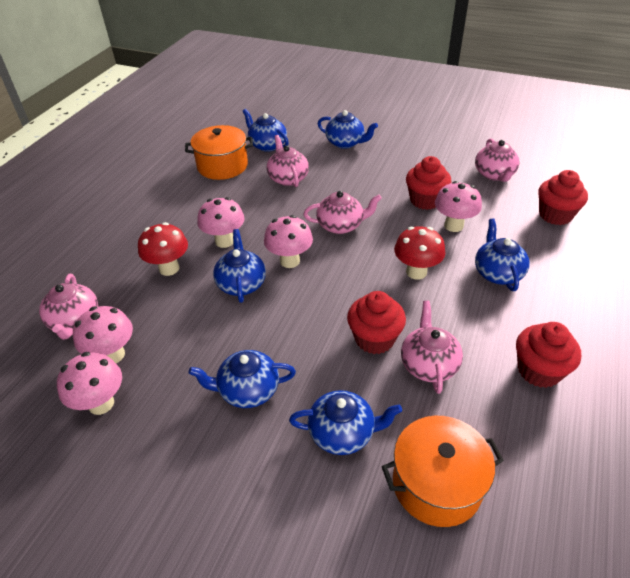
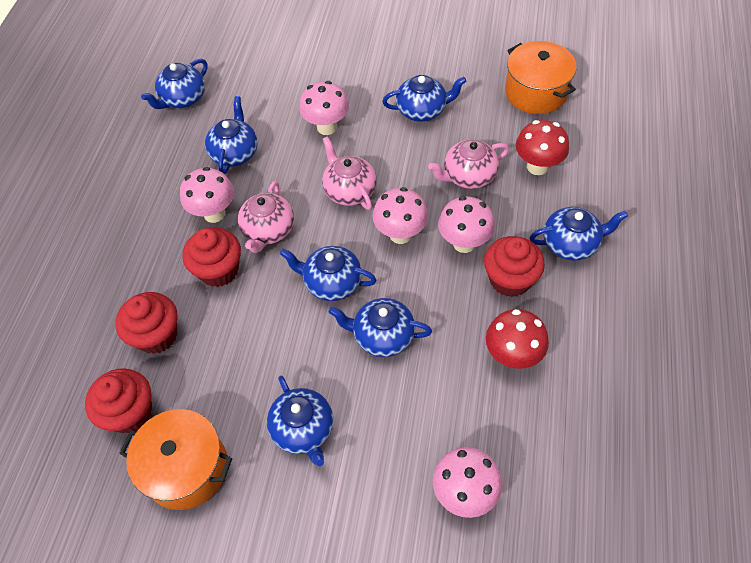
blue teapot: [188,350,296,408] [213,229,266,303] [242,109,289,152] [289,390,402,455] [317,110,378,149] [475,218,530,291] = 6 -> [141,59,208,109] [205,96,258,174] [267,376,333,466] [280,246,376,301] [329,298,432,357] [382,75,466,122] [530,207,628,260] = 7
pink teapot: [39,274,98,340] [267,135,309,187] [304,191,382,234] [401,301,463,394] [475,138,519,182] = 5 -> [238,181,294,253] [322,136,377,210] [428,139,509,189] = 3

